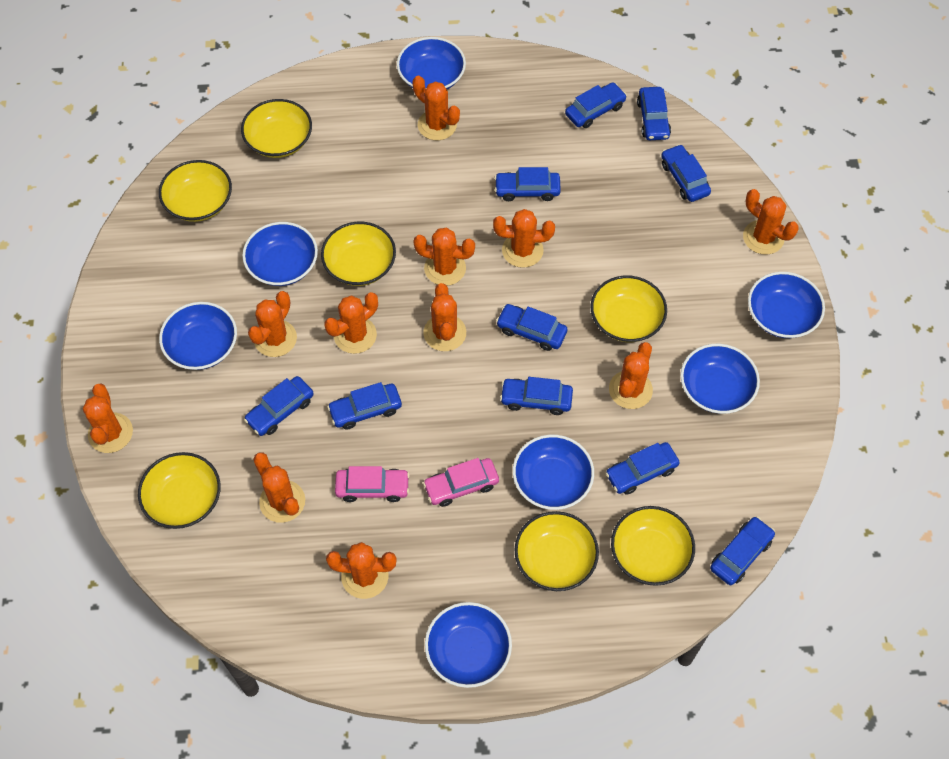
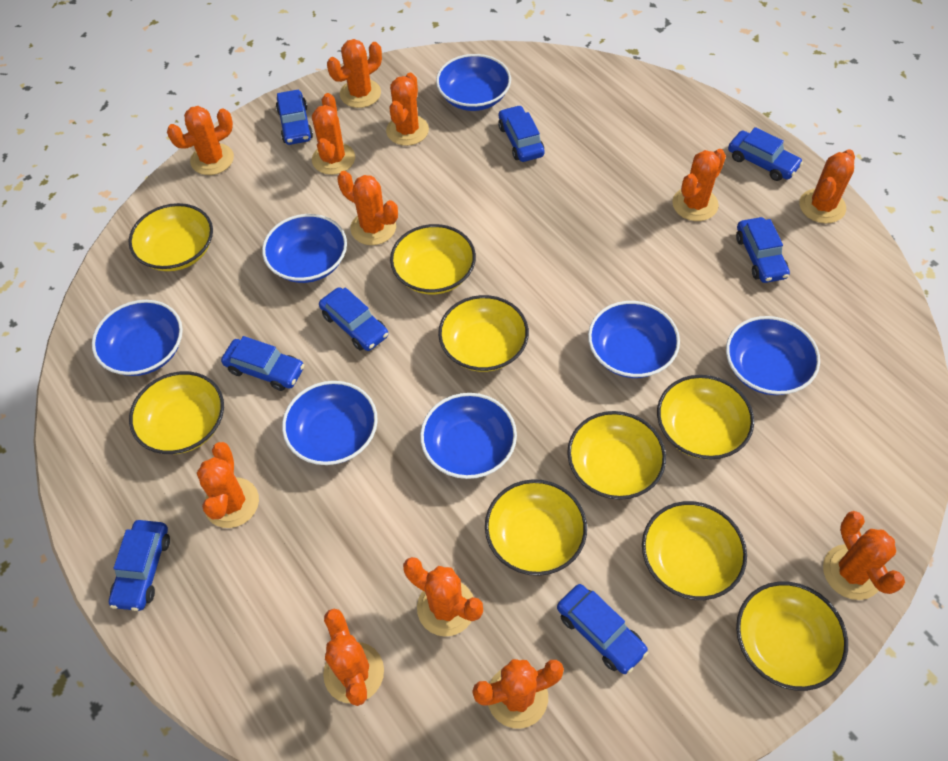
blue car: [244,376,314,436] [327,382,402,430] [494,167,561,201] [496,304,567,351] [500,377,573,415] [565,82,627,128] [605,442,680,495] [637,87,671,140] [661,144,711,202] [710,517,775,585] = 10 -> [109,520,170,611] [221,336,304,391] [276,89,313,145] [319,287,389,351] [498,105,545,162] [557,584,648,674] [728,127,803,181] [736,217,790,283] = 8
orange cactus: [83,384,133,453] [248,291,297,357] [253,453,305,523] [324,292,378,354] [326,542,397,599] [412,75,460,140] [413,228,475,286] [423,283,466,351] [493,209,555,268] [609,342,653,409] [743,189,799,255] = 11 -> [167,106,234,175] [197,442,259,528] [312,93,355,175] [323,609,384,706] [327,39,382,108] [337,171,398,245] [386,73,429,146] [403,557,483,636] [472,659,564,729] [672,149,726,221] [799,149,855,223] [823,511,905,600] = 12
pink car: [335,466,410,502] [423,458,499,507] = 2 -> none = 0
yellow bowl: [138,452,221,529] [159,160,232,222] [241,99,312,158] [321,222,396,286] [514,511,599,591] [591,275,667,342] [611,506,695,586] = 7 -> [129,203,213,271] [129,371,224,454] [390,224,476,294] [438,295,529,372] [485,479,587,576] [567,411,666,500] [642,501,747,600] [657,375,754,459] [736,582,848,691] = 9

